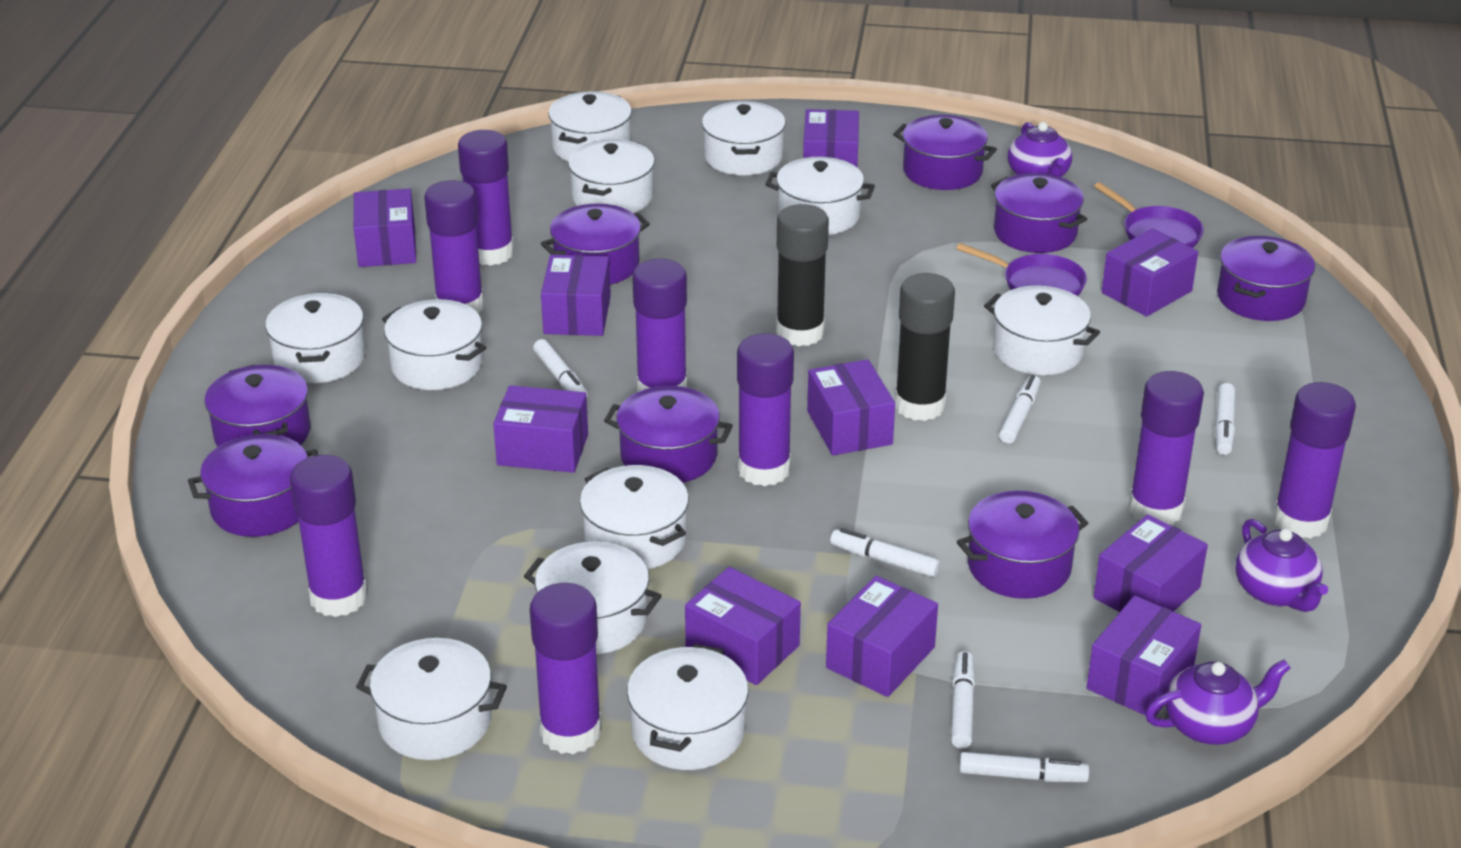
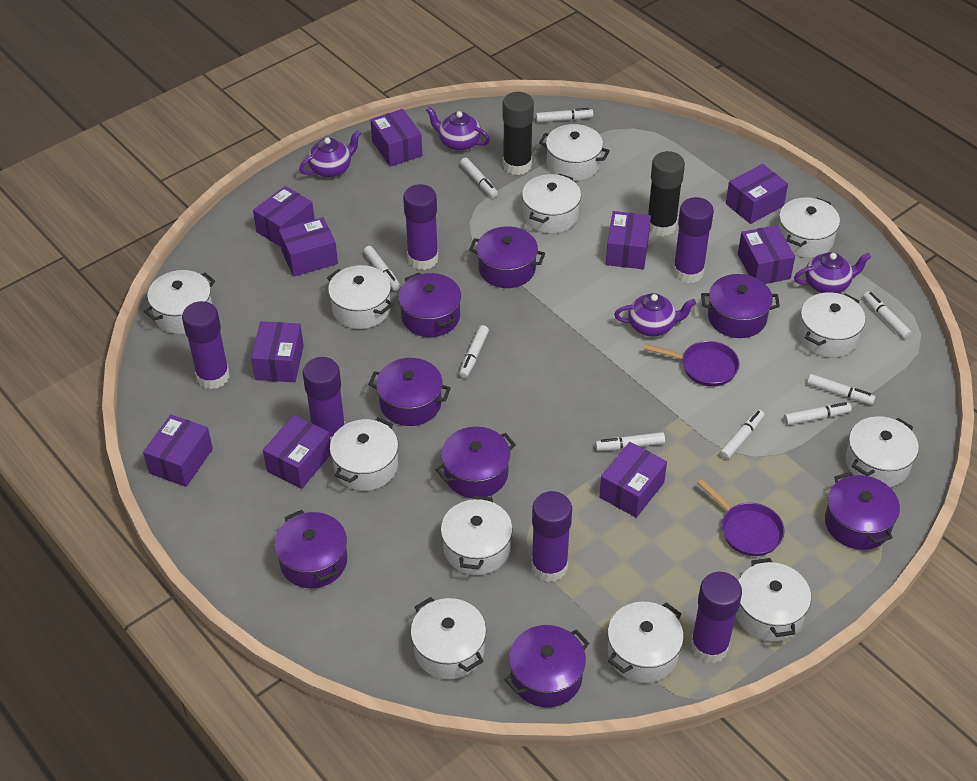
purple glue stick: [290,455,368,617] [424,180,484,314] [458,130,514,266] [530,583,602,754] [632,259,687,392] [737,333,794,486] [1129,371,1204,525] [1273,382,1356,539] = 8 -> [182,301,230,389] [303,357,345,442] [403,184,439,270] [531,491,572,582] [673,197,714,283] [691,572,742,663] = 6
purple teapot: [1008,122,1072,177] [1145,659,1291,745] [1235,519,1328,612] = 3 -> [299,130,361,178] [426,107,490,151] [614,293,696,337] [794,252,871,293] = 4
white marker: [533,339,588,398] [830,528,940,577] [951,651,975,749] [959,752,1089,782] [999,375,1041,443] [1215,383,1235,455] = 6 -> [363,246,400,291] [459,325,489,378] [460,157,498,198] [536,108,593,122] [595,432,665,451] [720,410,764,460] [784,402,852,425] [807,374,875,405] [863,291,912,339] = 9
white pot: [265,293,365,383] [356,638,507,760] [382,299,487,390] [524,542,662,654] [548,91,632,161] [568,139,655,213] [580,465,689,570] [627,644,749,770] [702,101,786,175] [765,157,875,235] [984,286,1100,375] = 11 -> [144,270,215,334] [327,265,393,329] [330,418,398,491] [411,597,486,679] [441,496,513,575] [522,173,581,234] [539,124,610,181] [608,602,684,683] [736,558,811,641] [779,197,840,258] [798,292,865,358] [846,416,919,487] = 12

